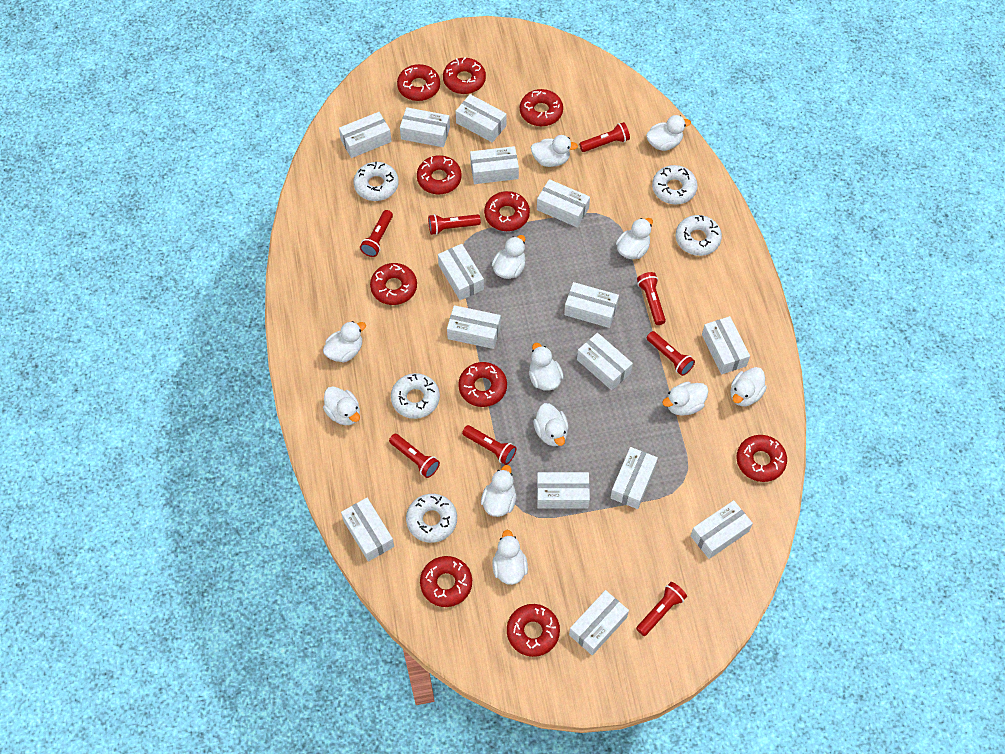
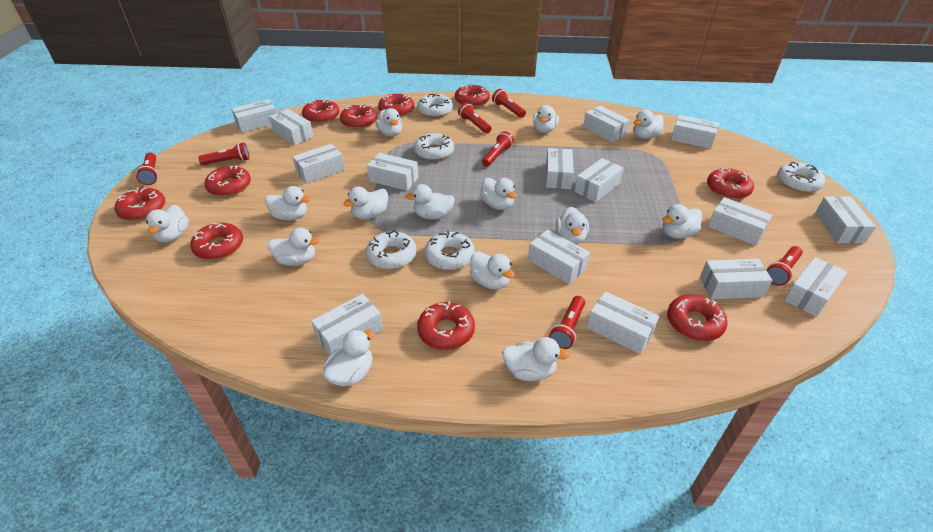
red flashlight: [360,210,393,257] [389,434,440,478] [428,214,481,235] [462,425,516,465] [579,122,630,152] [636,582,687,636] [637,272,666,325] [647,331,695,376] = 8 -> [136,153,158,185] [198,143,249,165] [458,103,492,134] [482,131,514,167] [492,89,526,118] [549,296,585,349] [767,246,803,286] = 7
white duck: [323,321,366,363] [323,386,360,425] [481,465,517,517] [492,235,526,279] [492,530,528,585] [529,343,564,391] [531,135,578,167] [533,403,568,446] [616,218,653,259] [646,115,691,151] [662,382,708,416] [731,367,767,406] = 12 -> [146,205,189,243] [265,186,311,221] [268,228,320,266] [323,330,374,386] [343,187,388,220] [375,108,403,137] [405,184,455,219] [470,251,515,290] [480,178,517,210] [502,337,570,381] [533,105,559,133] [556,207,589,245] [633,110,663,139] [663,204,702,239] = 14

